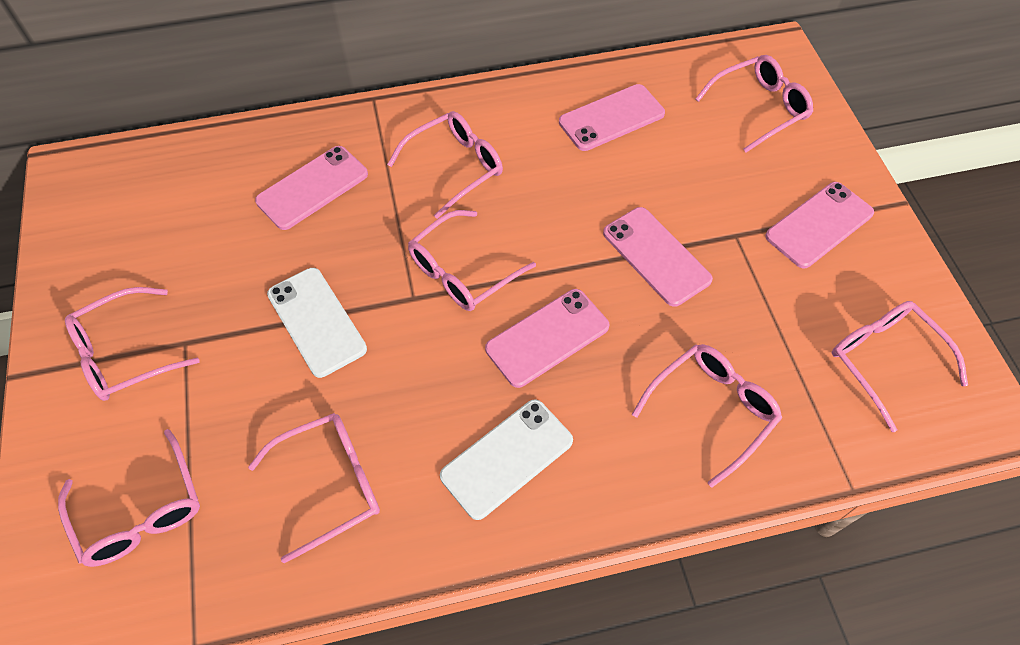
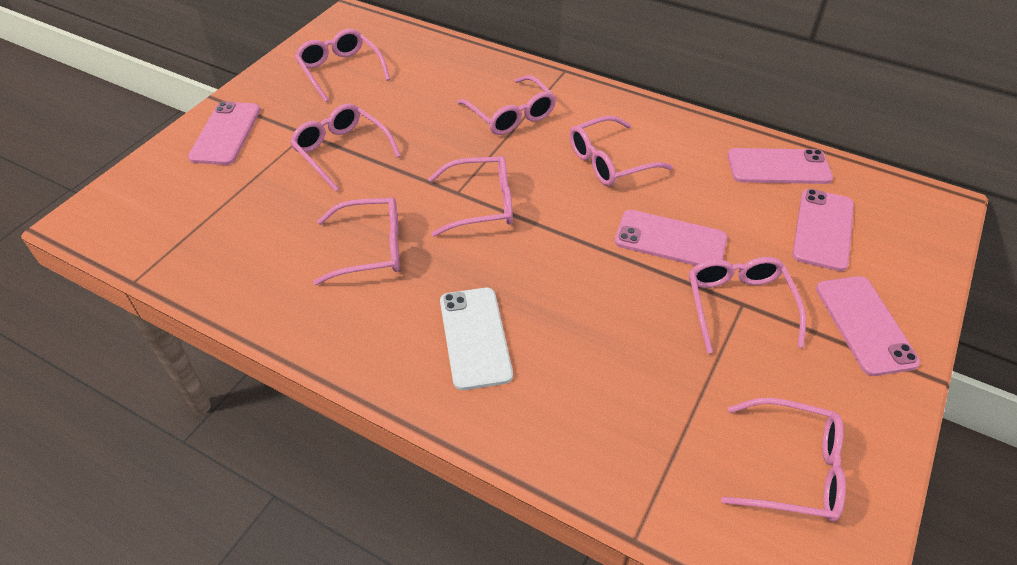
white phone: [267,268,367,378] [440,399,573,520] = 2 -> [440,288,513,390] = 1

